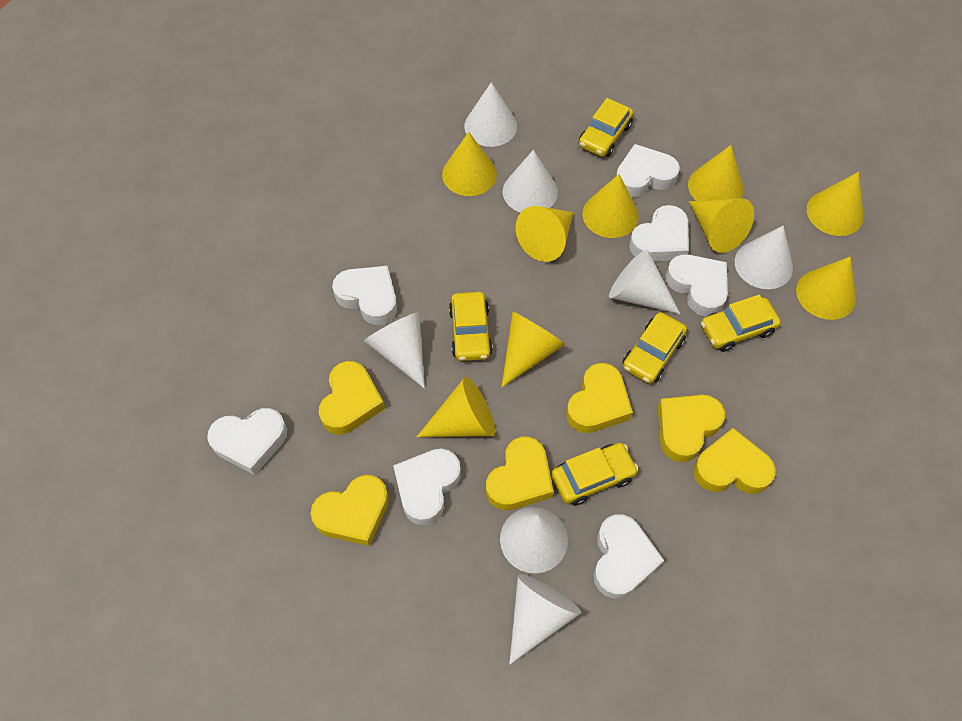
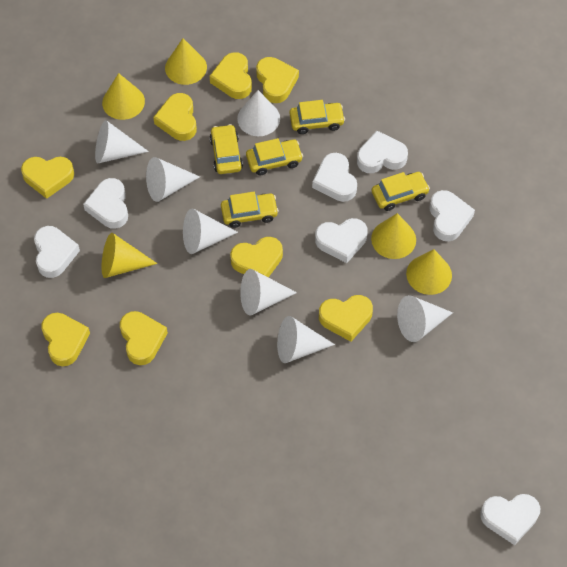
yellow cone: [417,377,495,437] [442,132,497,196] [502,312,565,387] [515,206,574,262] [582,174,639,238] [688,145,743,201] [689,198,754,253] [796,256,856,320] [807,172,864,236] = 9 -> [102,73,145,120] [102,233,157,278] [165,38,207,85] [371,213,416,259] [406,249,452,295] = 5
yellow heart: [311,475,389,546] [319,361,385,434] [486,437,554,510] [566,363,633,433] [658,395,725,462] [693,428,776,494] = 6 -> [21,157,74,199] [41,313,90,366] [120,311,168,365] [153,93,197,141] [210,52,252,99] [230,237,283,278] [256,57,299,103] [319,295,373,342] = 8

